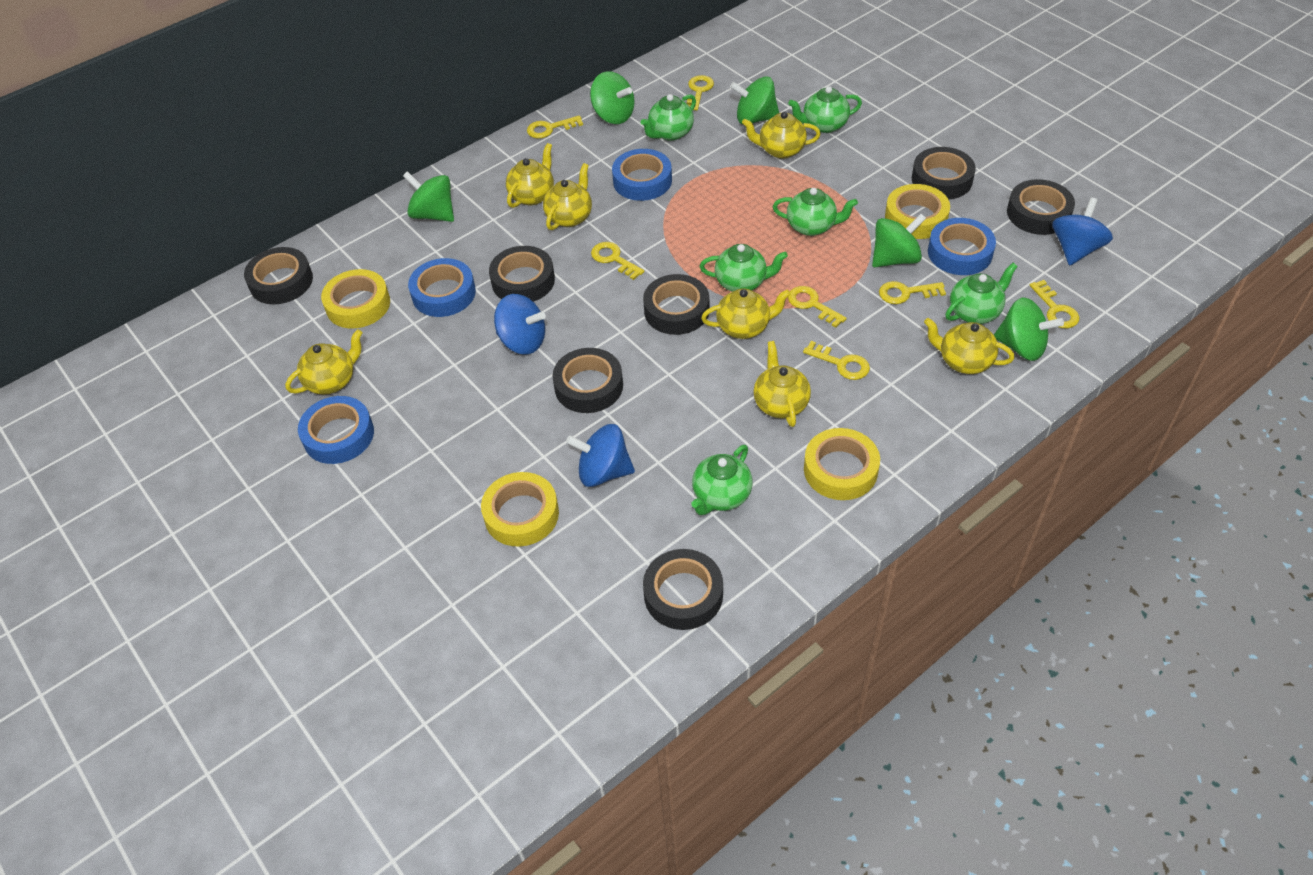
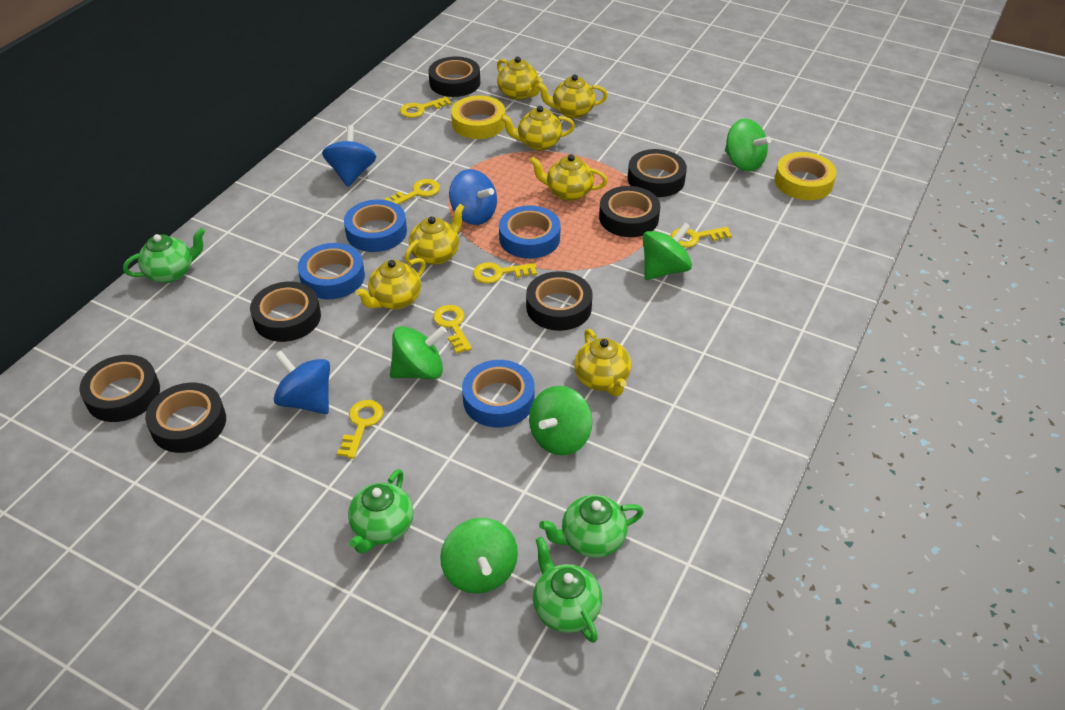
green teapot: [641,94,696,141] [691,445,753,515] [700,244,788,292] [773,188,858,236] [788,86,862,133] [945,263,1018,324] = 6 -> [123,228,205,283] [348,469,413,554] [533,537,602,643] [539,495,644,558] = 4
yellow key: [527,115,583,138] [591,242,645,280] [687,75,714,110] [788,286,847,328] [803,341,870,380] [879,281,946,304] [1030,280,1079,328] = 7 -> [337,400,383,459] [384,179,440,204] [400,97,452,118] [433,305,472,354] [473,262,537,284] [670,227,732,248] = 6
yellow tape: [321,269,390,328] [481,472,559,546] [804,428,880,500] [885,184,950,239] = 4 -> [451,95,505,139] [775,152,837,200] = 2

